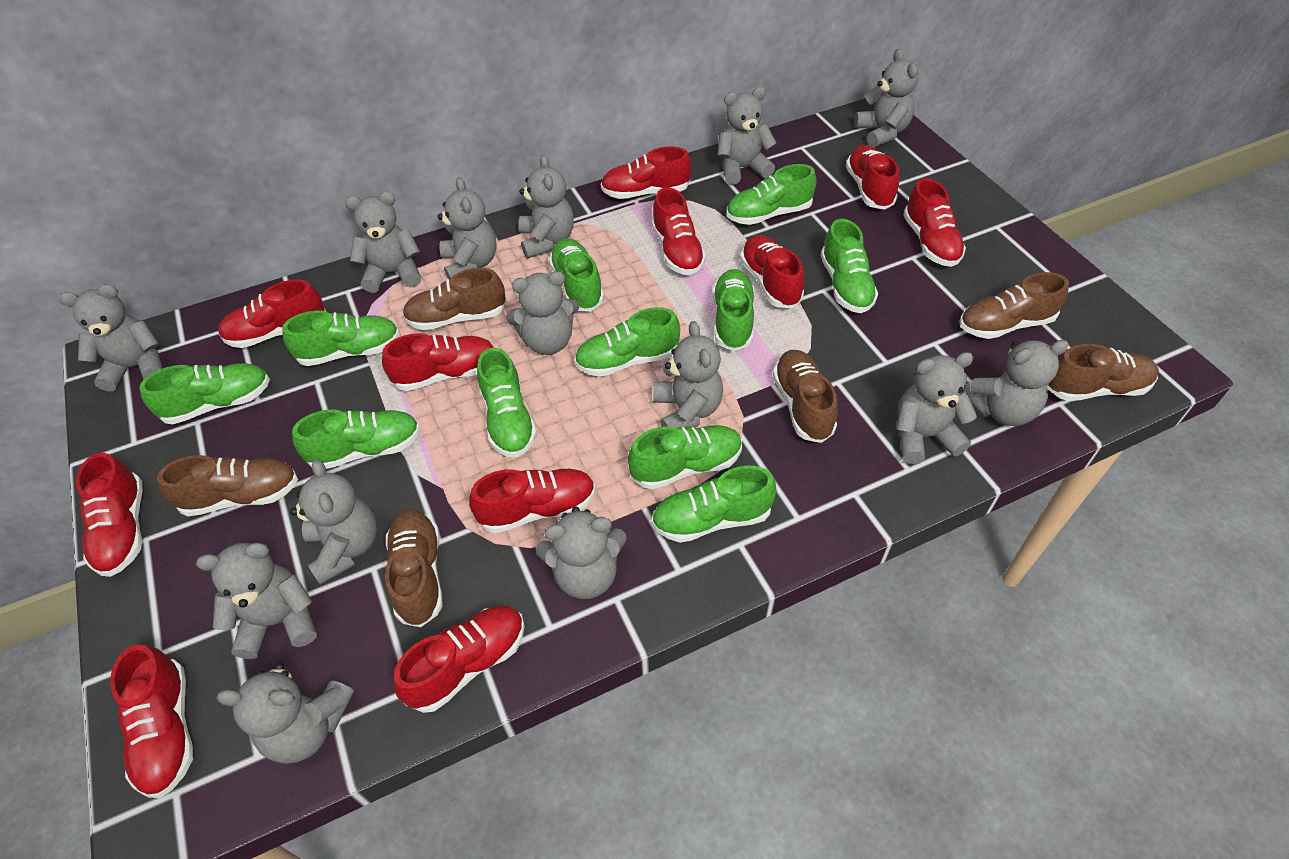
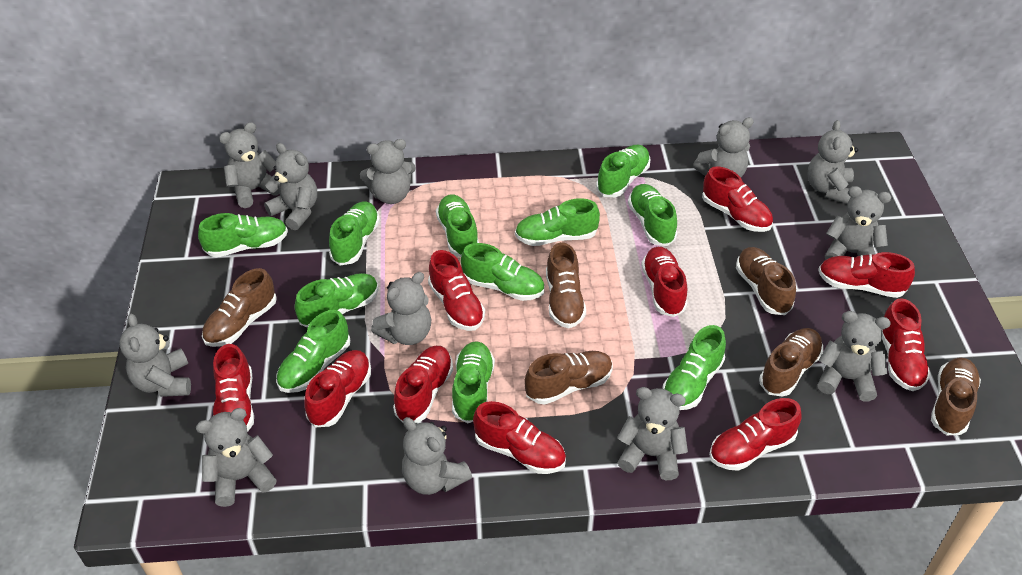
grey teddy bear: [59,284,163,391] [196,543,317,659] [216,662,354,764] [290,459,377,585] [345,191,421,293] [437,177,497,279] [506,271,579,355] [518,155,574,259] [536,507,627,599] [653,321,723,428] [717,87,777,185] [854,49,919,147] [896,352,977,464] [964,340,1069,426] = 14 -> [119,314,191,397] [196,408,277,507] [219,122,280,208] [264,143,317,230] [360,139,416,204] [371,272,431,345] [402,417,472,495] [617,387,688,480] [693,117,754,177] [807,120,858,204] [818,311,891,402] [825,186,891,260] = 12
red shoe: [76,452,143,577] [110,644,193,798] [218,279,326,348] [382,333,494,391] [393,606,525,713] [469,469,596,533] [601,146,692,199] [651,187,706,275] [740,235,804,308] [846,145,899,210] [903,178,966,267] = 11 -> [213,344,254,432] [304,350,371,427] [393,346,453,423] [428,250,485,331] [473,401,566,474] [641,247,687,317] [702,166,773,232] [709,398,801,471] [818,252,915,298] [882,298,931,391] = 10

